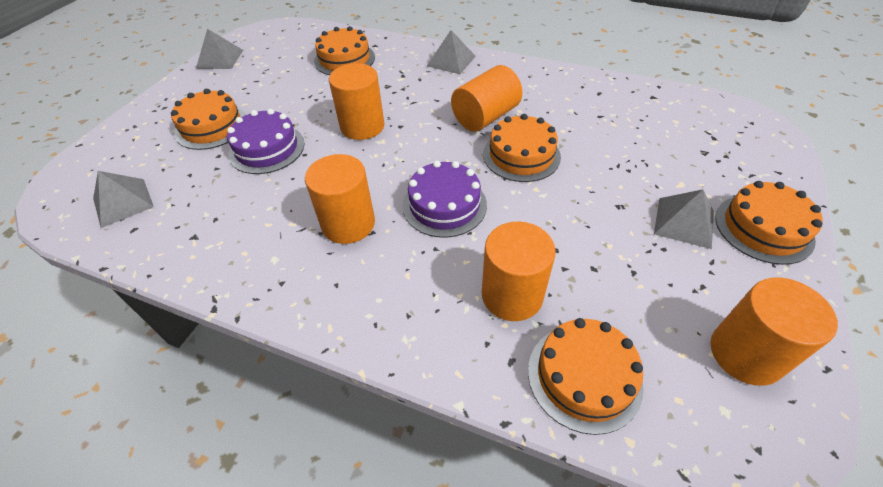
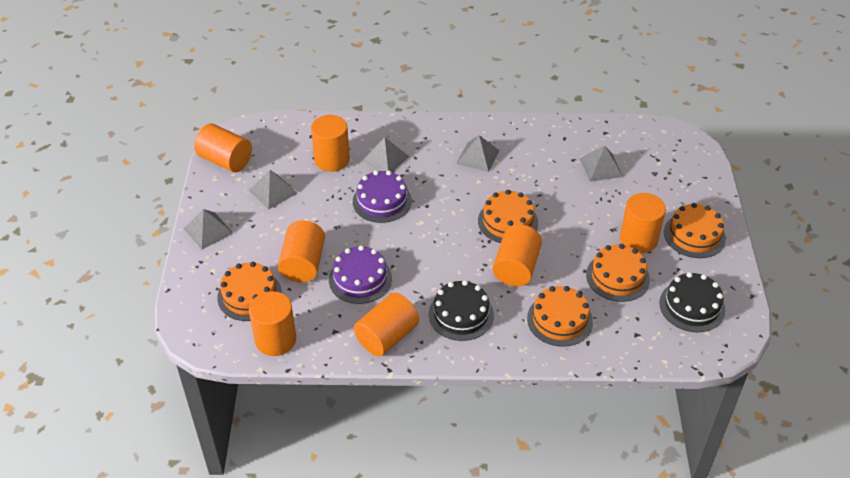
black cake: none = 0 -> [429,280,494,341] [659,272,725,332] = 2
grey pyramid: [93,171,154,228] [196,29,243,69] [427,30,476,74] [654,189,714,249] = 4 -> [184,209,233,250] [249,170,298,209] [362,137,409,172] [456,135,499,172] [580,146,623,182] = 5
orange cylinder: [305,154,375,244] [329,63,384,140] [451,65,522,132] [482,222,556,321] [711,278,838,386] = 5 -> [194,124,252,172] [249,291,296,356] [278,220,325,283] [311,115,350,172] [354,293,419,357] [493,224,542,287] [620,193,666,253] = 7

